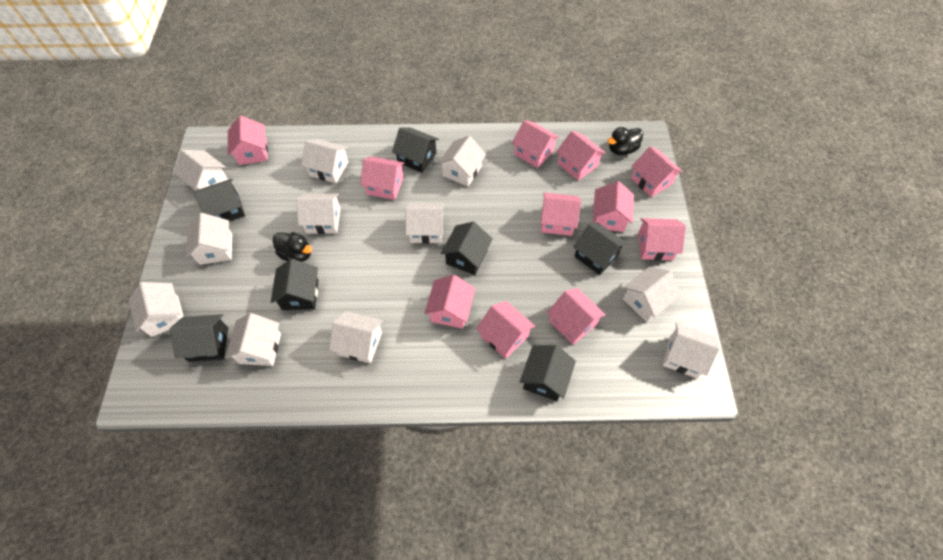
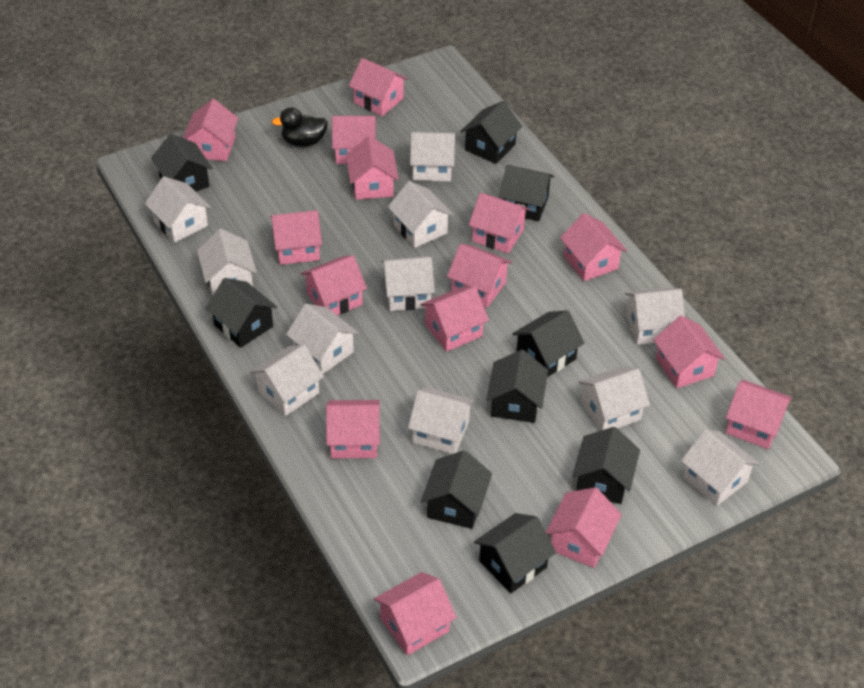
black duck: [272,232,312,262] [608,127,643,155] = 2 -> [272,107,328,147] = 1
black house: [169,314,228,362] [194,179,245,222] [271,259,319,310] [392,127,439,173] [441,222,493,275] [520,345,576,401] [573,222,627,275] = 7 -> [151,134,212,191] [206,278,277,348] [421,450,492,529] [460,101,522,164] [474,513,556,593] [486,350,548,423] [499,165,554,221] [512,310,584,377] [572,427,640,504] = 9
pink house: [228,116,268,165] [360,156,405,200] [424,275,475,329] [476,301,535,359] [512,120,560,168] [541,192,581,236] [547,288,606,345] [556,131,606,181] [593,181,634,232] [631,146,683,197] [638,218,686,261] = 11 -> [183,99,238,161] [271,210,322,265] [301,255,367,315] [326,400,380,458] [332,116,376,164] [346,136,399,200] [349,58,408,116] [374,572,457,656] [420,286,489,352] [447,244,512,308] [469,193,530,254] [546,487,622,568] [560,213,627,281] [653,316,725,388] [725,380,792,449] = 15

